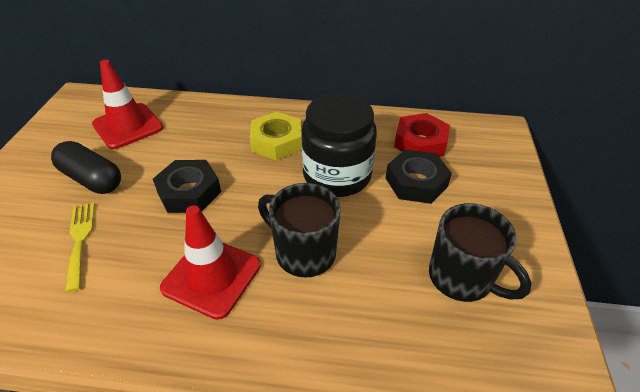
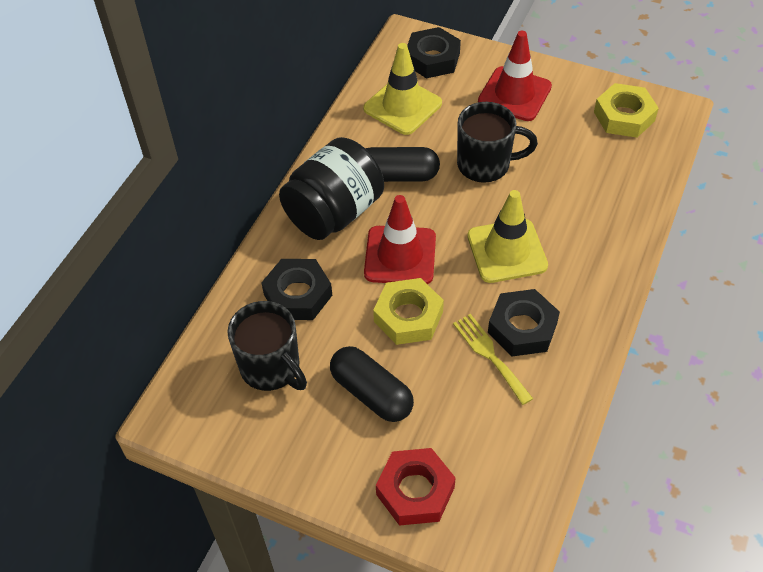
black capsule: [51,141,121,194] = 1 -> [330,346,414,422] [366,147,440,182] = 2
black nut: [153,160,221,213] [386,149,452,204] = 2 -> [261,259,332,320] [407,27,461,79] [488,289,560,356] = 3
yellow nut: [250,112,302,160] = 1 -> [373,278,444,345] [594,83,659,138] = 2
yellow traffic cone: none = 0 -> [363,43,442,135] [467,190,548,283] = 2

